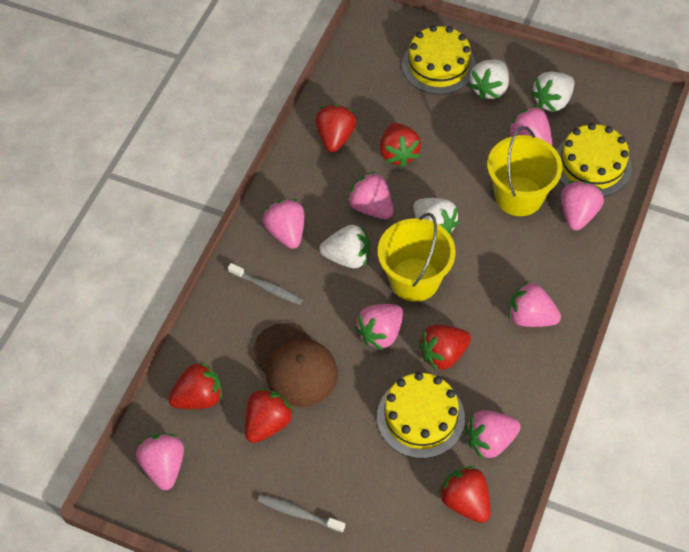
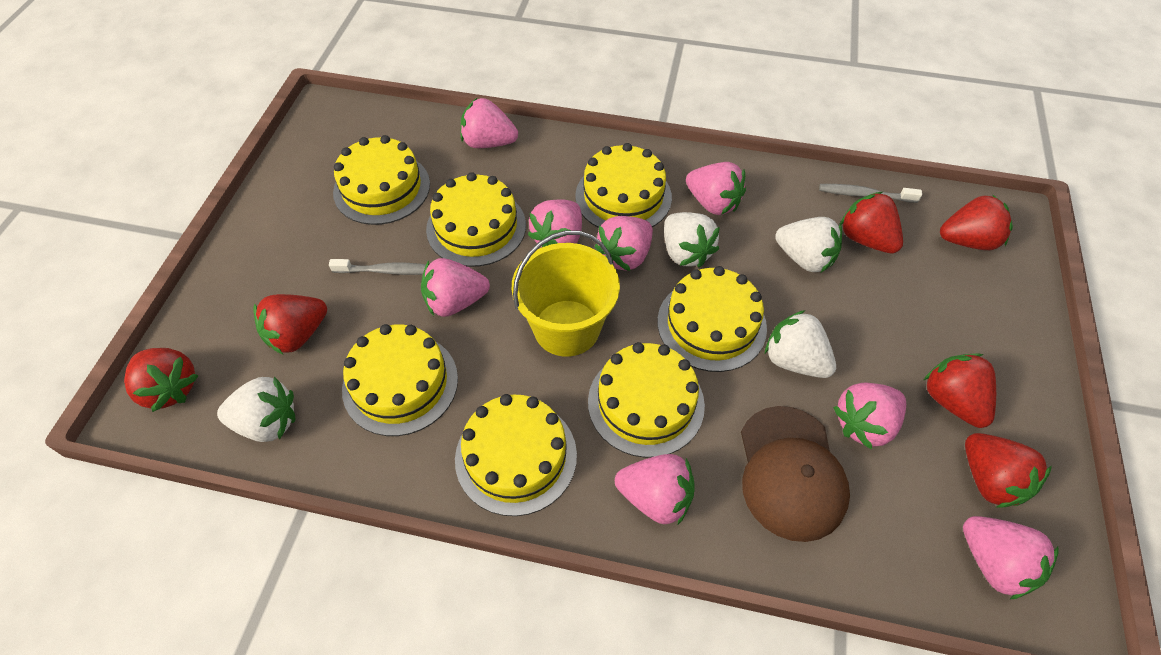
yellow bucket: [378,213,456,302] [487,126,562,216] = 2 -> [512,230,620,357] = 1
yellow cake: [377,372,465,459] [402,25,476,94] [556,123,632,197] = 3 -> [333,135,430,225] [342,324,458,436] [426,172,526,267] [455,394,577,516] [575,143,672,228] [588,342,705,458] [657,266,767,372] = 7

